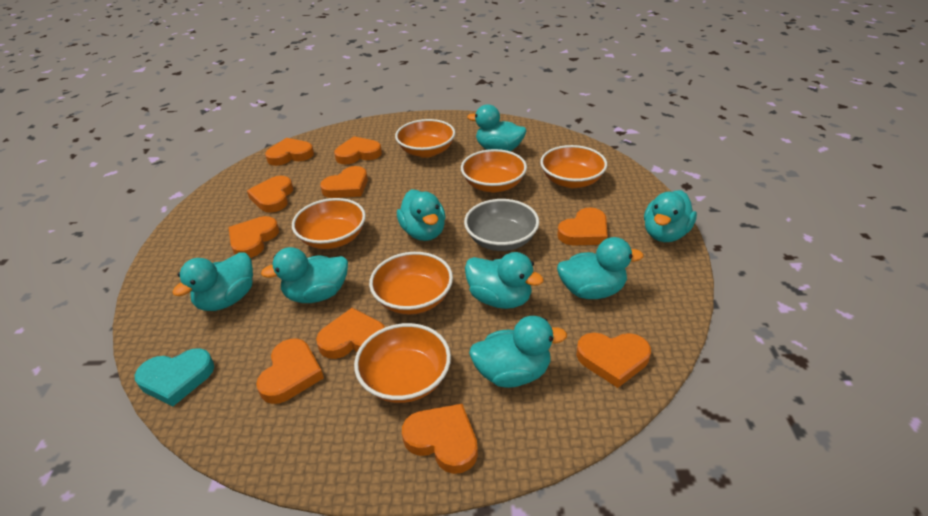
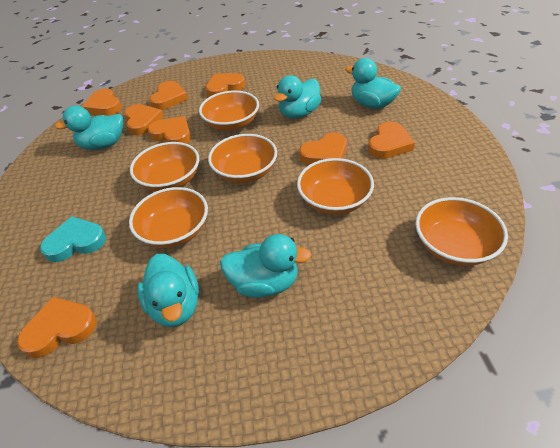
grey bowl: [464,199,539,251] = 1 -> none = 0
orange heart: [229,216,279,258] [247,176,293,213] [256,338,324,404] [265,138,314,166] [316,308,385,359] [320,166,368,198] [334,136,382,164] [402,404,478,474] [557,207,608,246] [576,333,651,388] = 10 -> [17,297,97,358] [82,88,122,116] [124,104,164,136] [148,116,191,144] [150,81,188,110] [206,73,245,97] [299,133,347,165] [368,121,415,159] = 8
turquoise duck: [172,252,253,311] [261,247,348,303] [397,189,446,241] [465,252,544,309] [467,104,526,151] [469,316,567,388] [557,237,644,299] [644,190,697,242] = 8 -> [55,106,123,150] [137,254,199,327] [220,234,312,298] [274,75,321,119] [345,58,401,109] = 5

